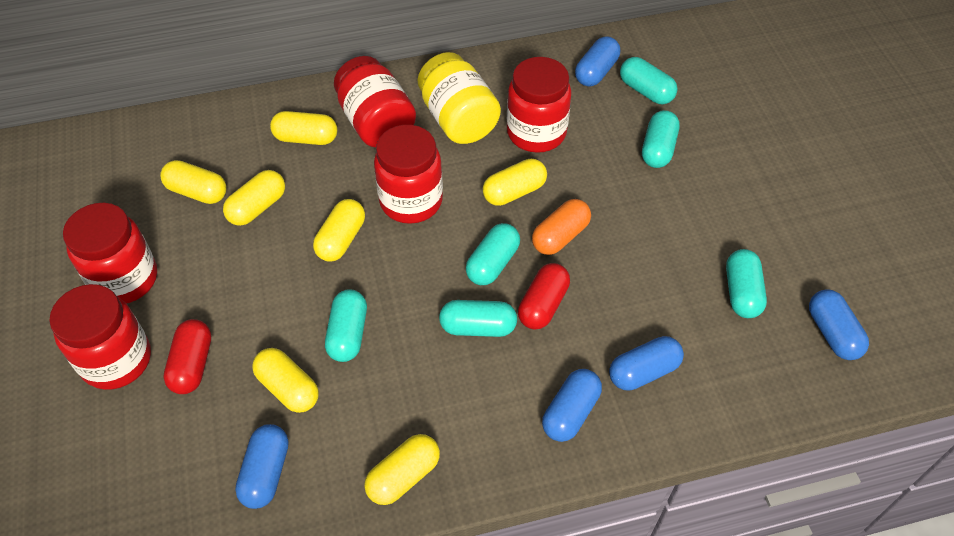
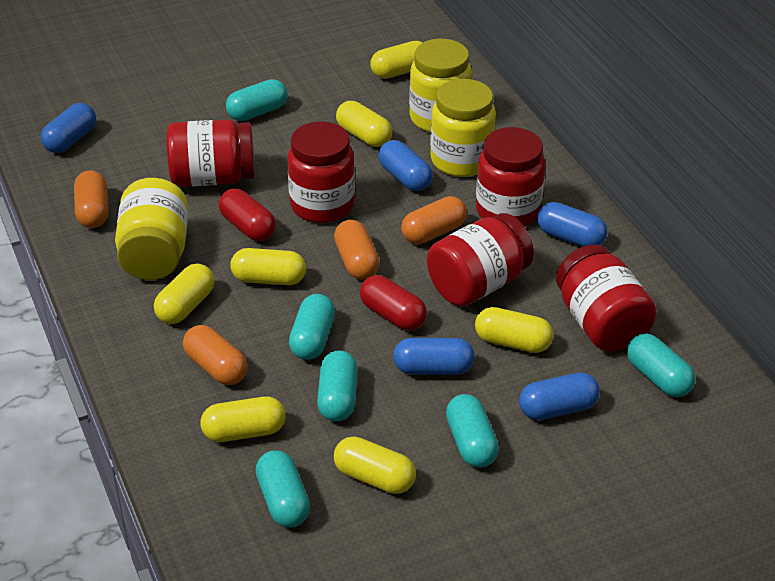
orange capsule: [532,199,591,255] = 1 -> [74,170,109,228] [183,325,248,385] [334,220,380,280] [401,196,467,244] = 4
yellow jar: [417,52,501,144] = 1 -> [115,178,188,280] [409,39,472,133] [430,79,496,177] = 3

